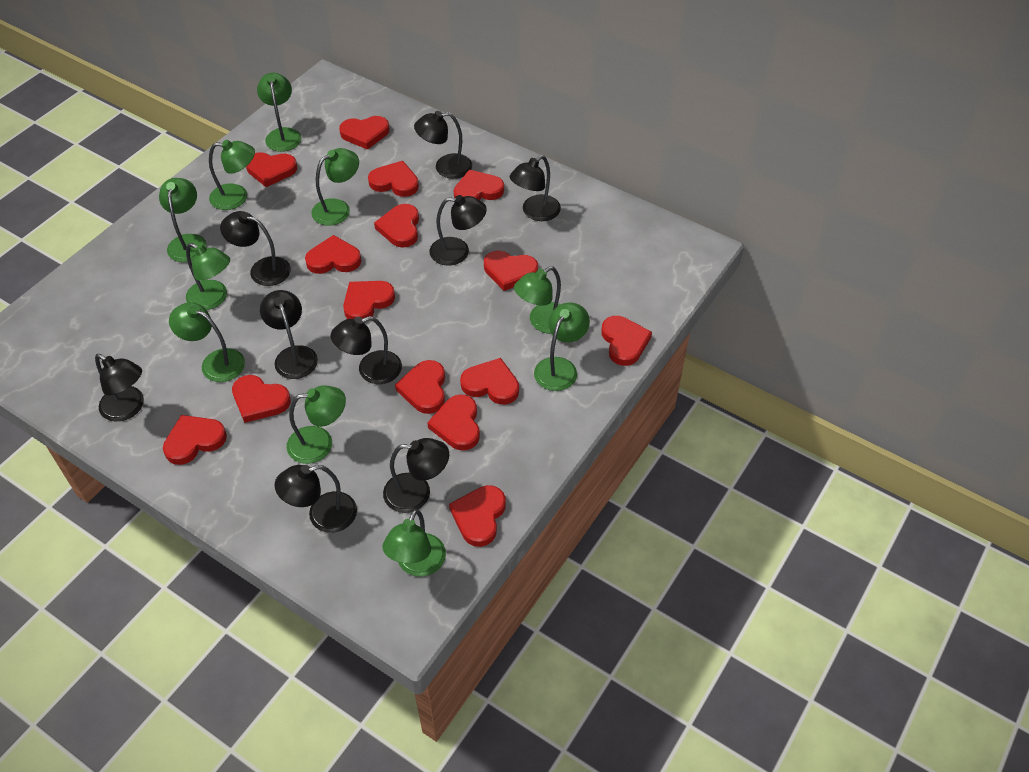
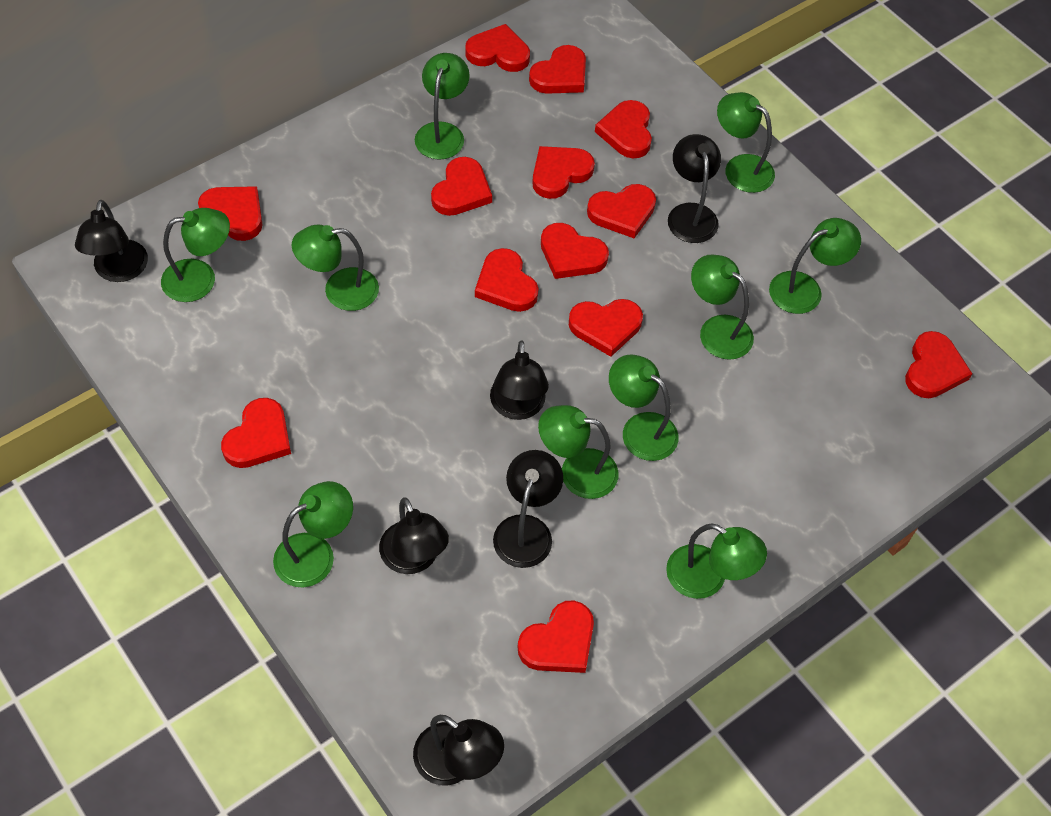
black lamp: [95,354,144,421] [220,211,291,286] [260,290,318,379] [275,465,357,533] [331,316,402,384] [383,438,449,513] [414,111,472,179] [429,195,487,266] [510,155,561,221] = 9 -> [75,200,148,282] [379,498,449,574] [413,715,504,785] [490,340,549,420] [493,450,563,568] [668,134,721,243] = 6
red heart: [163,415,227,465] [232,375,291,423] [246,152,297,187] [305,235,361,274] [339,116,389,150] [343,281,395,319] [368,161,419,197] [374,204,419,248] [395,360,445,414] [427,394,480,451] [449,485,506,547] [454,170,504,200] [460,358,519,405] [484,251,538,291] [601,316,652,366] = 15 -> [198,186,263,241] [221,398,291,468] [431,157,492,216] [465,24,530,72] [475,248,539,312] [518,601,594,673] [529,45,586,94] [532,146,595,199] [541,223,609,279] [569,299,643,357] [587,184,656,238] [595,100,652,159] [905,331,972,398] = 13

